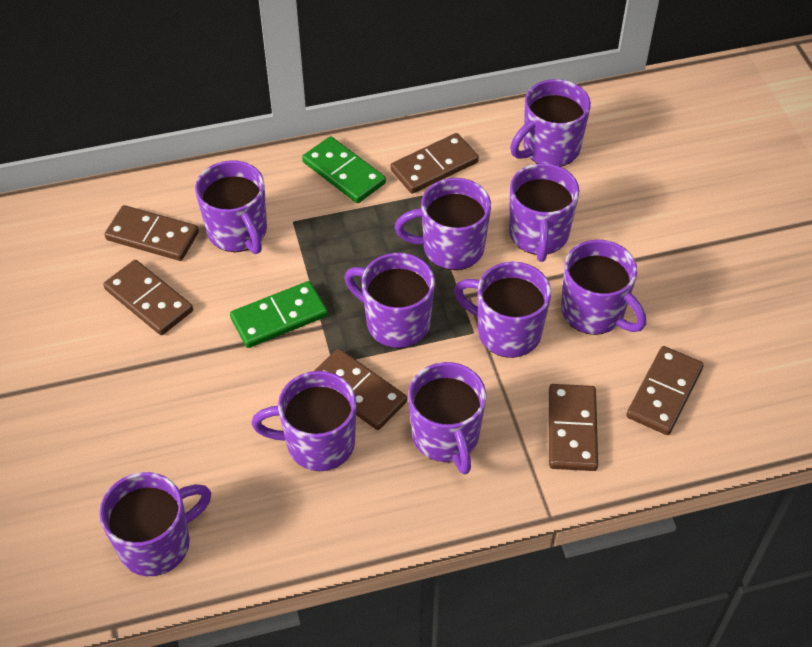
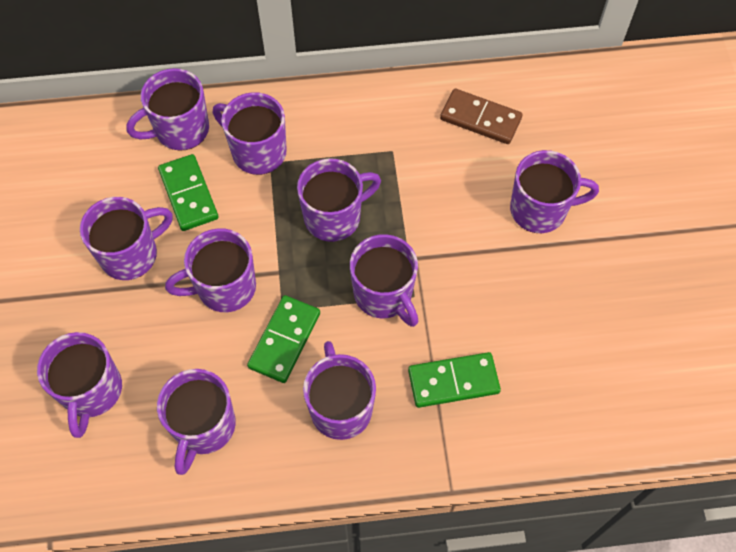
brown domino: [103,260,193,335] [105,205,199,261] [314,348,407,430] [390,133,479,194] [549,384,598,471] [626,346,704,435] = 6 -> [440,89,523,144] = 1
green domino: [230,281,328,348] [302,136,386,203] = 2 -> [158,154,219,231] [247,295,320,383] [408,352,501,408] = 3

